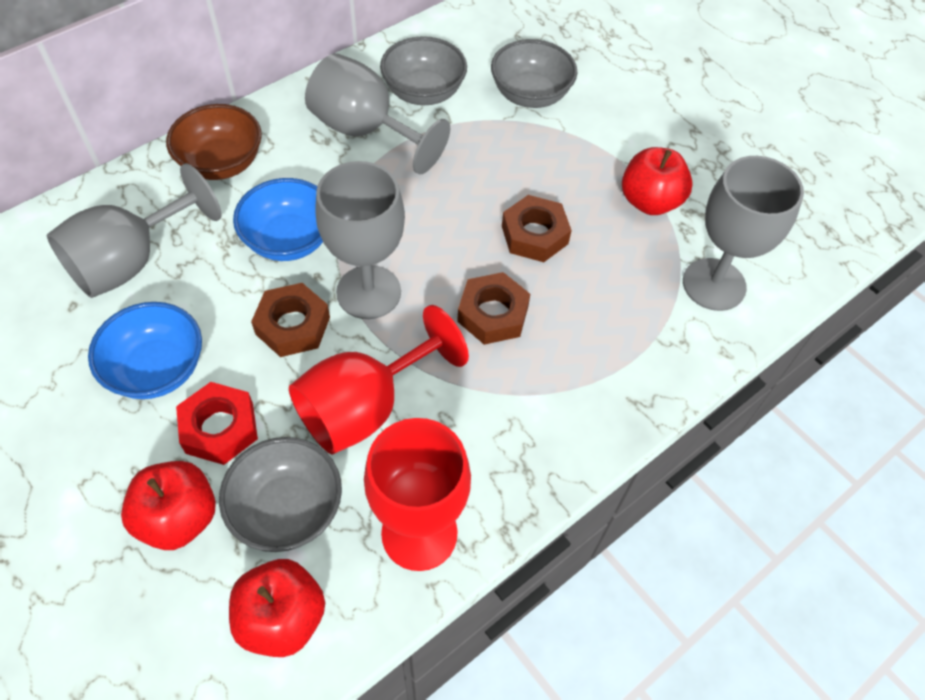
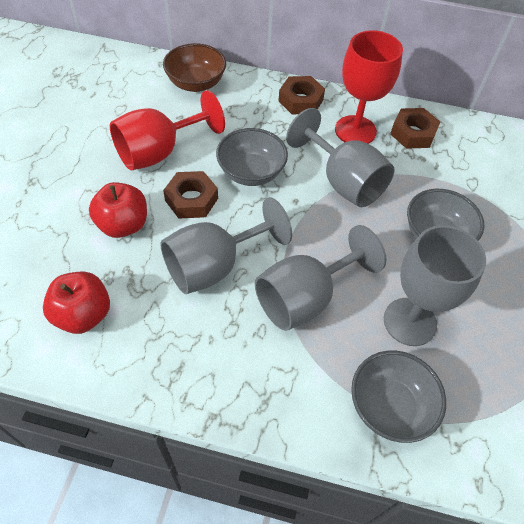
blue bowl: [88,302,202,399] [233,178,323,261] = 2 -> none = 0
red apple: [121,461,216,550] [229,559,325,657] [622,147,693,215] = 3 -> [43,272,110,334] [89,182,147,238] = 2
red nut: [176,382,258,465] = 1 -> none = 0

